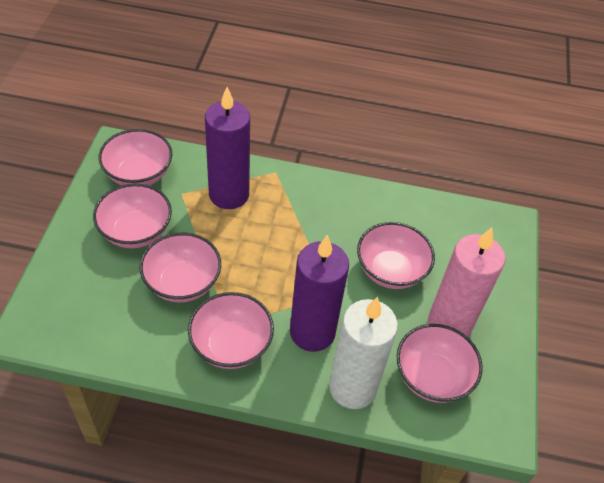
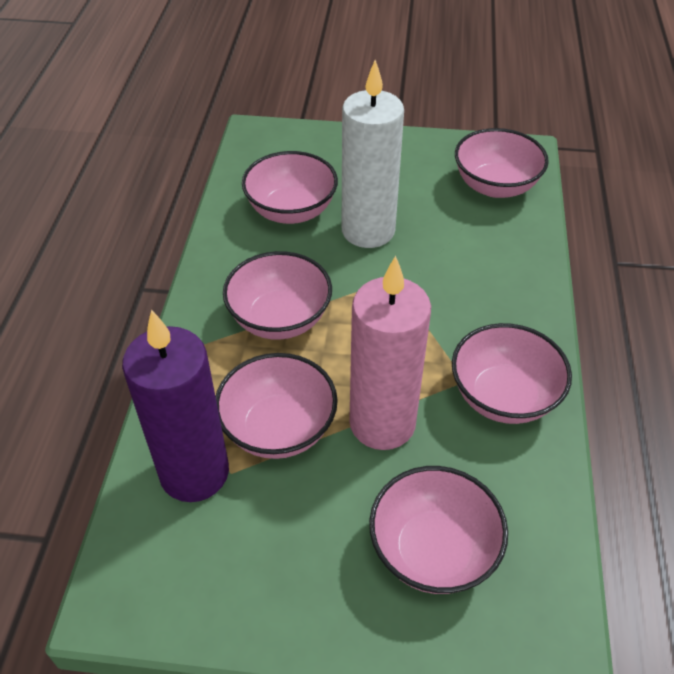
purple candle: [205,87,250,209] [290,235,349,352] = 2 -> [122,309,229,502] = 1

